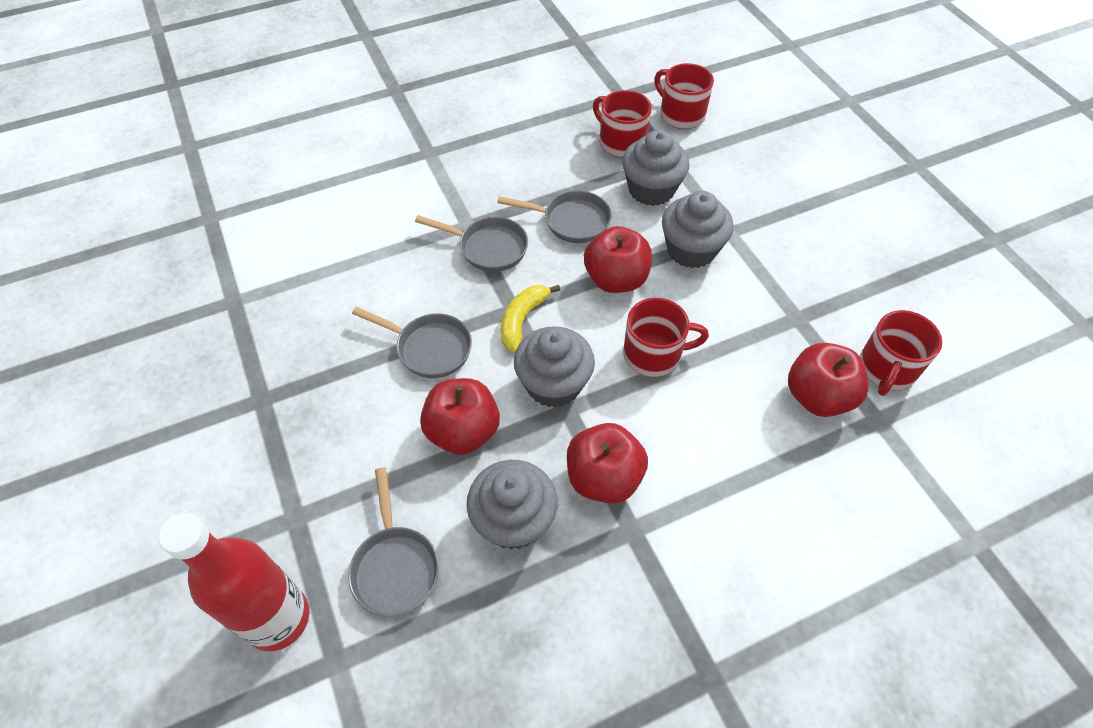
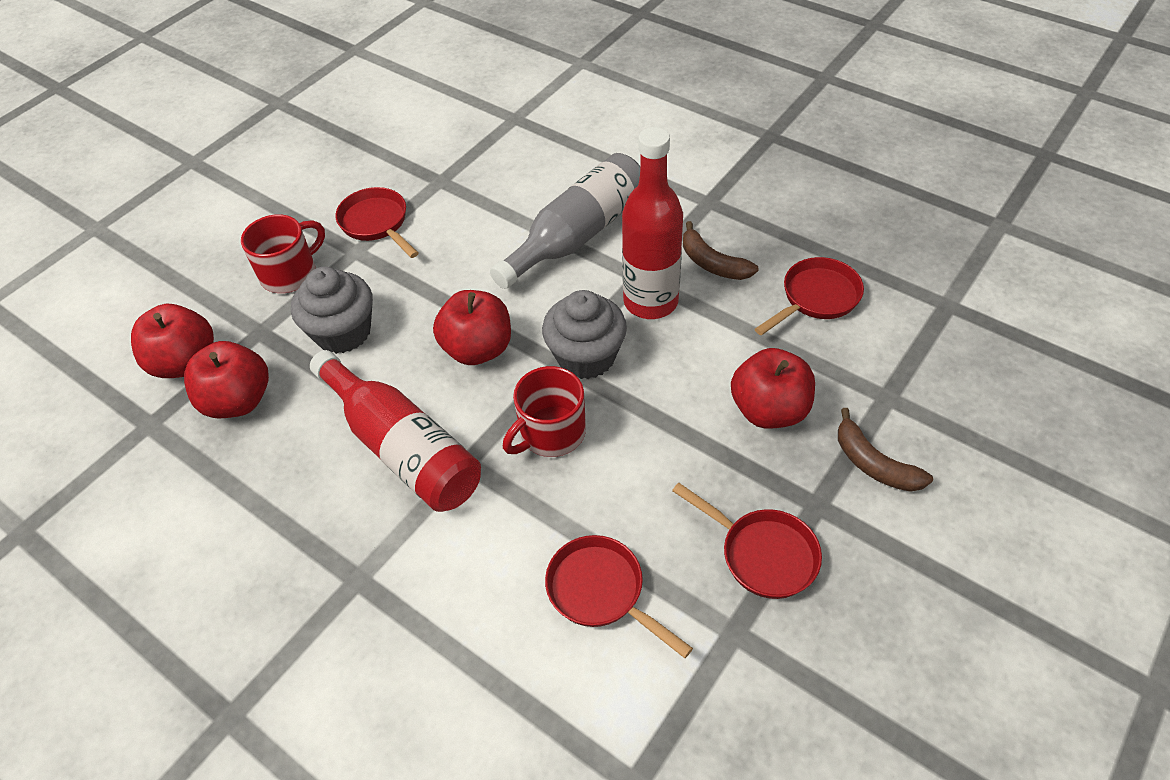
brown banana: none = 0 -> [683,221,759,280] [838,408,933,492] = 2
grey bottle: none = 0 -> [490,153,640,289] = 1
grey cupcake: [466,460,558,550] [514,326,595,408] [622,130,690,206] [662,191,734,268] = 4 -> [291,267,373,354] [542,290,627,379] = 2
grey pan: [348,467,439,616] [352,307,472,378] [415,215,528,272] [497,191,612,243] = 4 -> none = 0
red bottle: [159,513,310,651] = 1 -> [310,350,481,512] [622,127,683,319] = 2
red mug: [593,90,652,157] [623,298,709,377] [654,63,714,129] [860,310,942,396] = 4 -> [241,214,325,293] [503,366,586,457] = 2
red pan: none = 0 -> [335,187,419,258] [545,535,693,658] [672,483,822,599] [755,257,864,336] = 4
yellow banana: [501,285,560,353] = 1 -> none = 0

